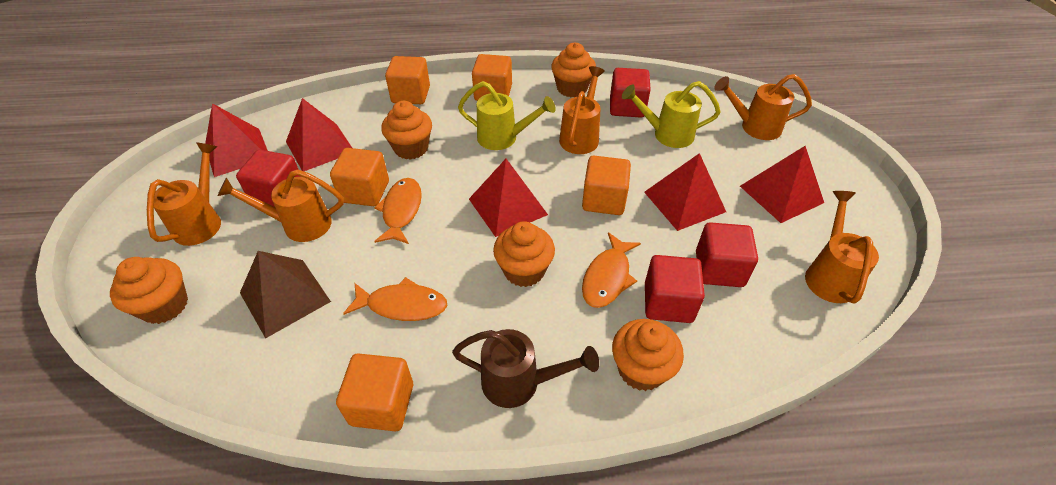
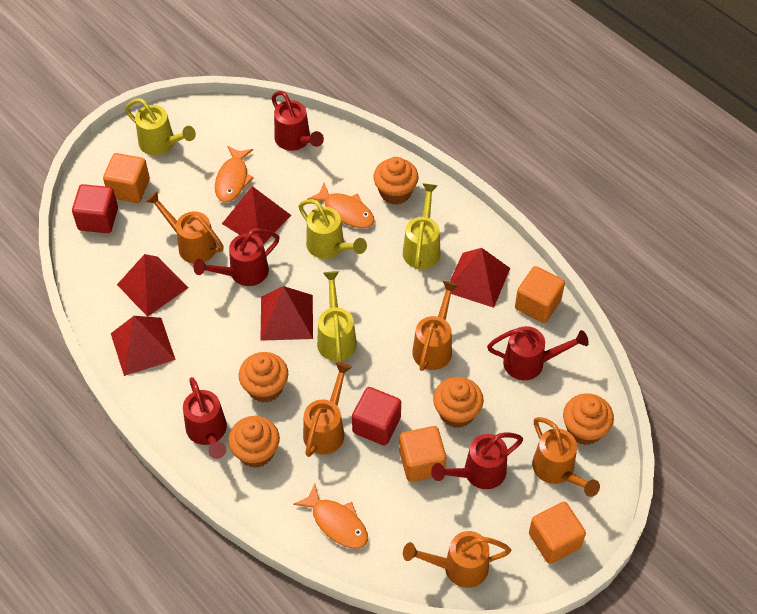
brown pyramid: [240,251,331,339] = 1 -> none = 0
brown watering can: [452,329,599,408] = 1 -> none = 0
orange cube: [330,148,389,206] [336,353,413,431] [385,56,430,104] [472,54,512,101] [582,156,631,215] = 5 -> [103,153,150,203] [399,426,446,482] [515,266,565,323] [529,502,586,564] = 4
red cube: [236,150,301,207] [610,68,651,117] [645,255,705,323] [696,222,758,287] = 4 -> [72,184,118,233] [352,387,401,446] = 2
red watering can: none = 0 -> [183,377,227,459] [193,229,280,286] [272,91,324,151] [431,432,523,489] [487,326,589,380] = 5
yellow watering can: [458,81,556,150] [622,81,721,148] = 2 -> [125,98,196,155] [298,199,367,259] [317,271,357,362] [403,183,440,269] = 4

